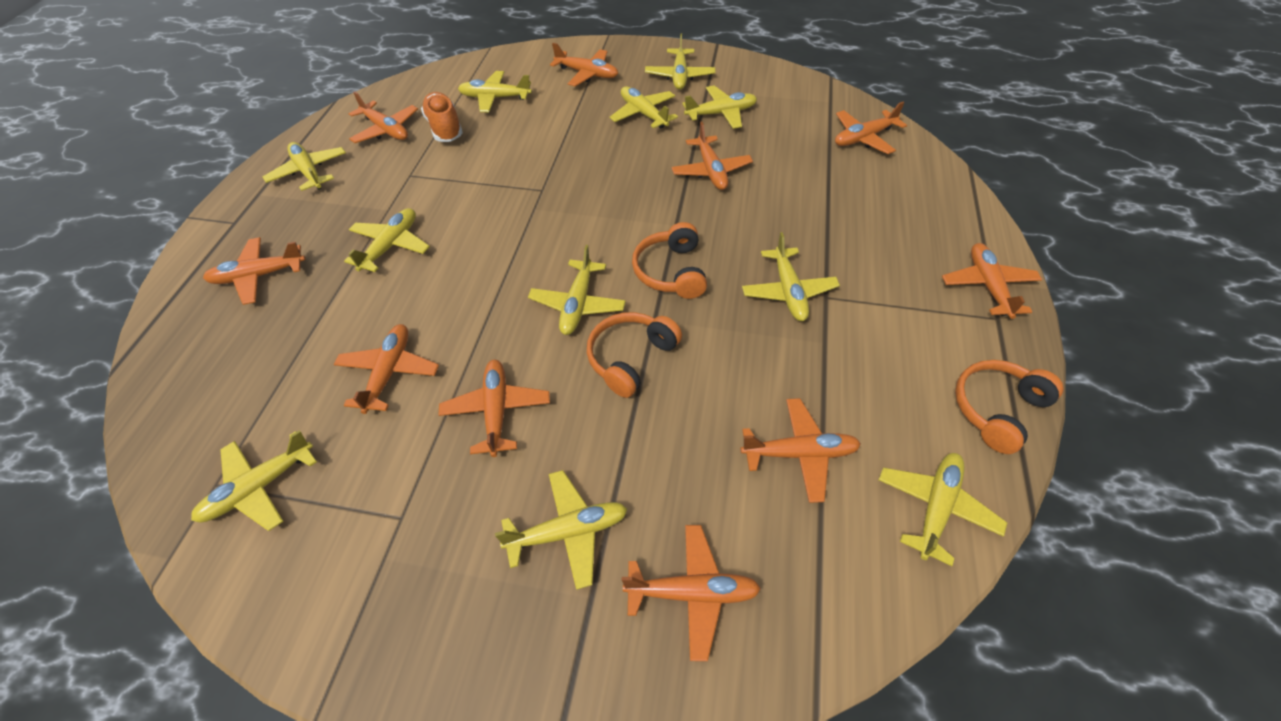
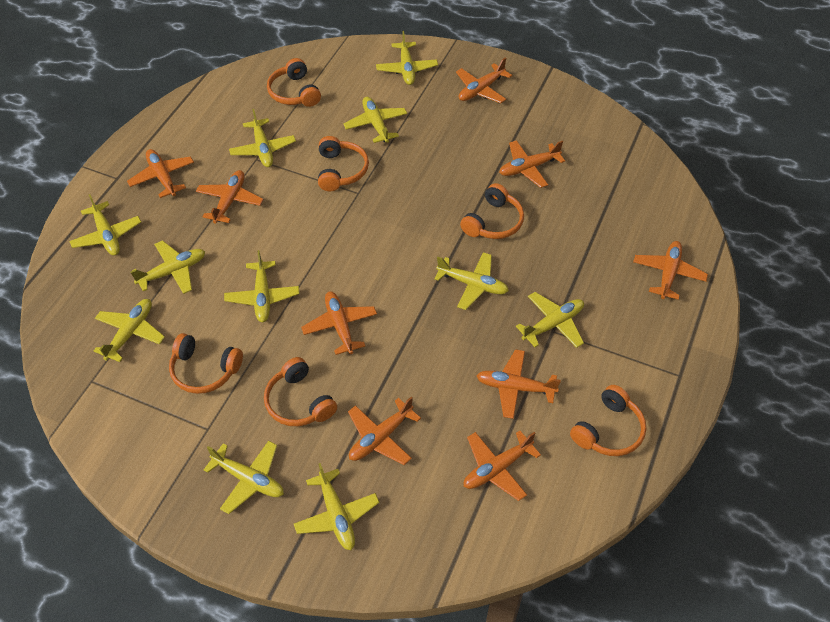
orange headphones: [587,312,682,398] [632,222,707,299] [955,360,1063,454] = 3 -> [169,333,243,394] [264,357,337,426] [267,58,321,107] [318,136,369,191] [460,183,524,239] [570,385,646,456] = 6
orange plane: [203,237,305,305] [334,324,439,414] [349,91,418,143] [438,360,550,457] [550,43,618,87] [622,525,761,661] [671,121,753,190] [741,398,861,503] [835,102,907,154] [942,243,1042,319] = 10 -> [127,149,194,198] [196,170,264,224] [301,291,377,355] [348,397,421,465] [456,58,512,103] [464,431,541,501] [476,349,561,419] [499,140,565,188] [633,241,708,300] = 9
orange shoe: [421,92,463,142] = 1 -> none = 0

